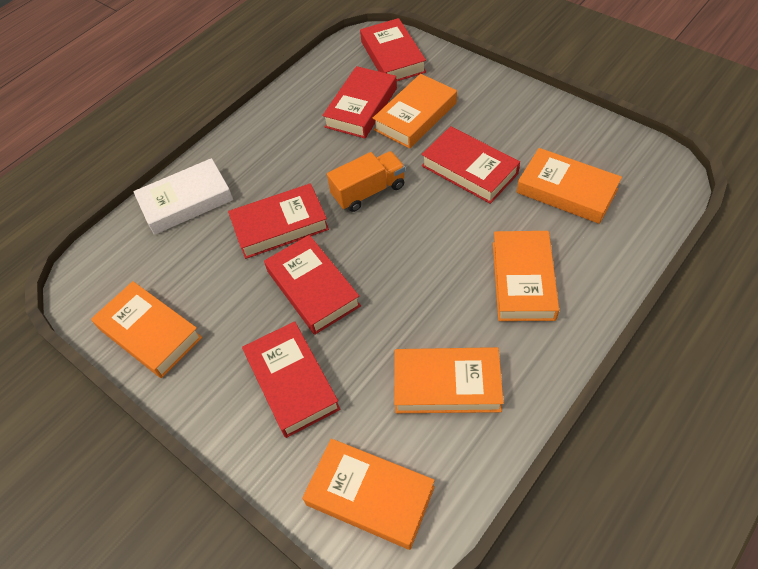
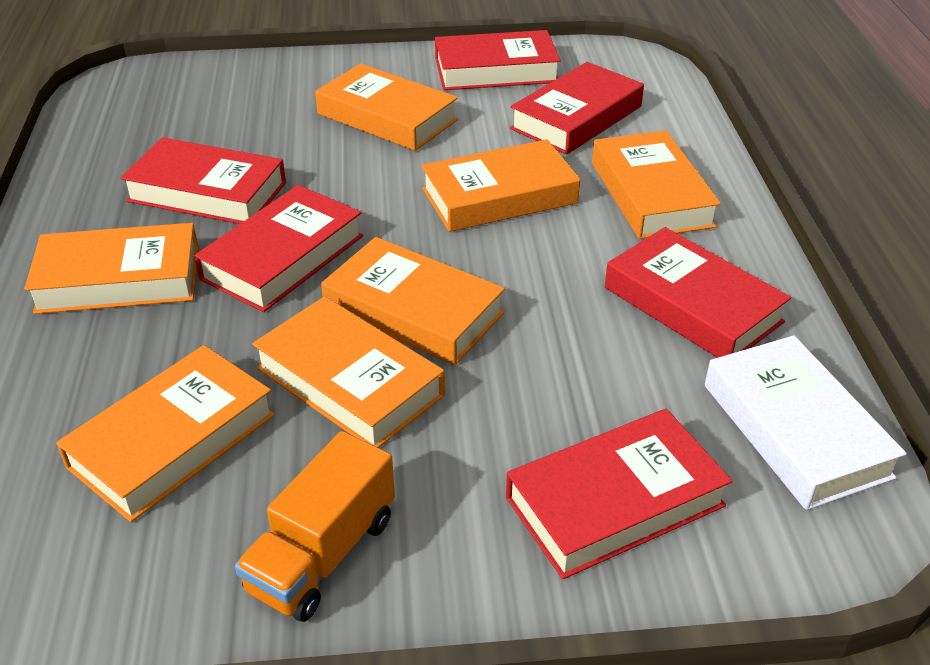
orange book: [91,281,202,378] [302,438,435,550] [373,74,457,149] [394,347,504,413] [493,231,559,321] [517,148,622,224] = 6 -> [24,223,199,314] [56,345,275,522] [252,296,445,448] [315,63,458,151] [321,237,505,365] [421,139,580,232] [592,130,721,239] = 7

